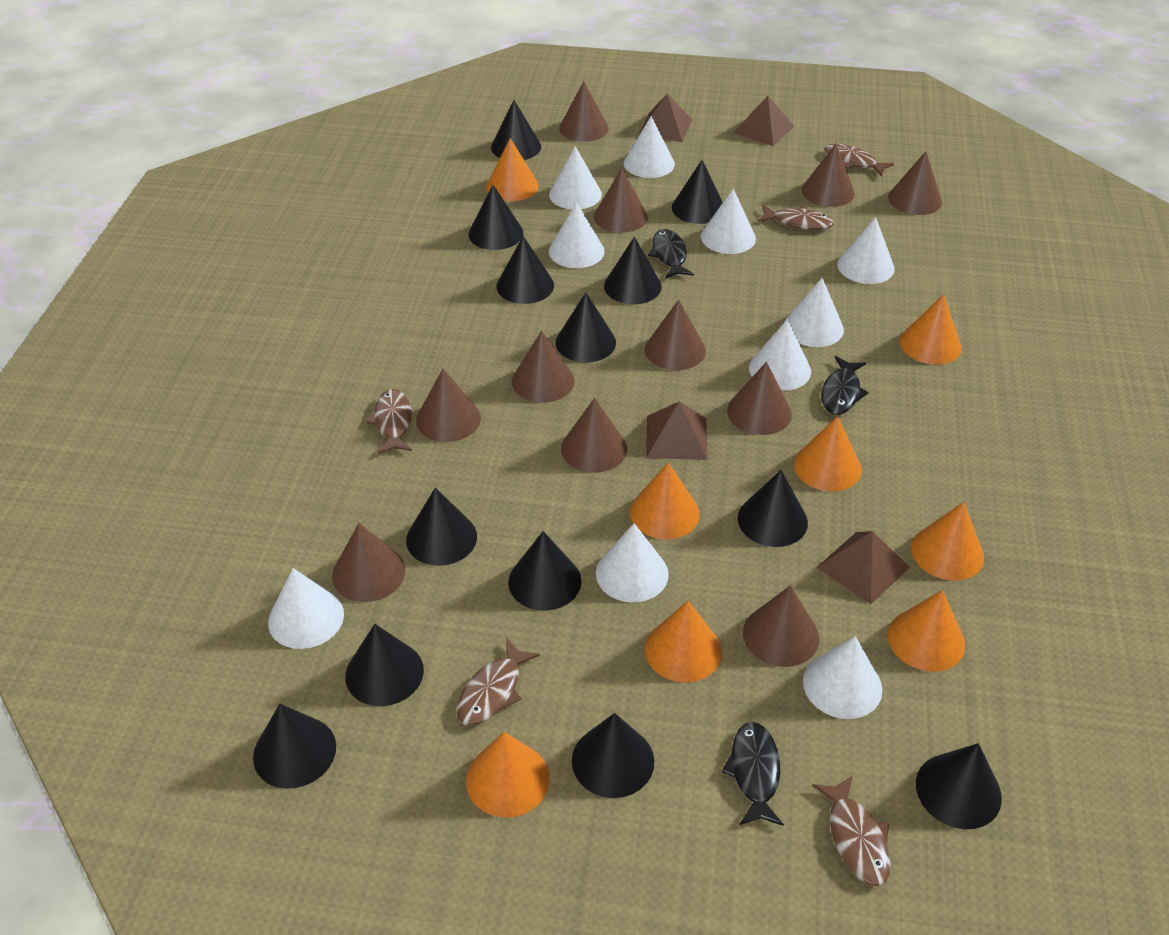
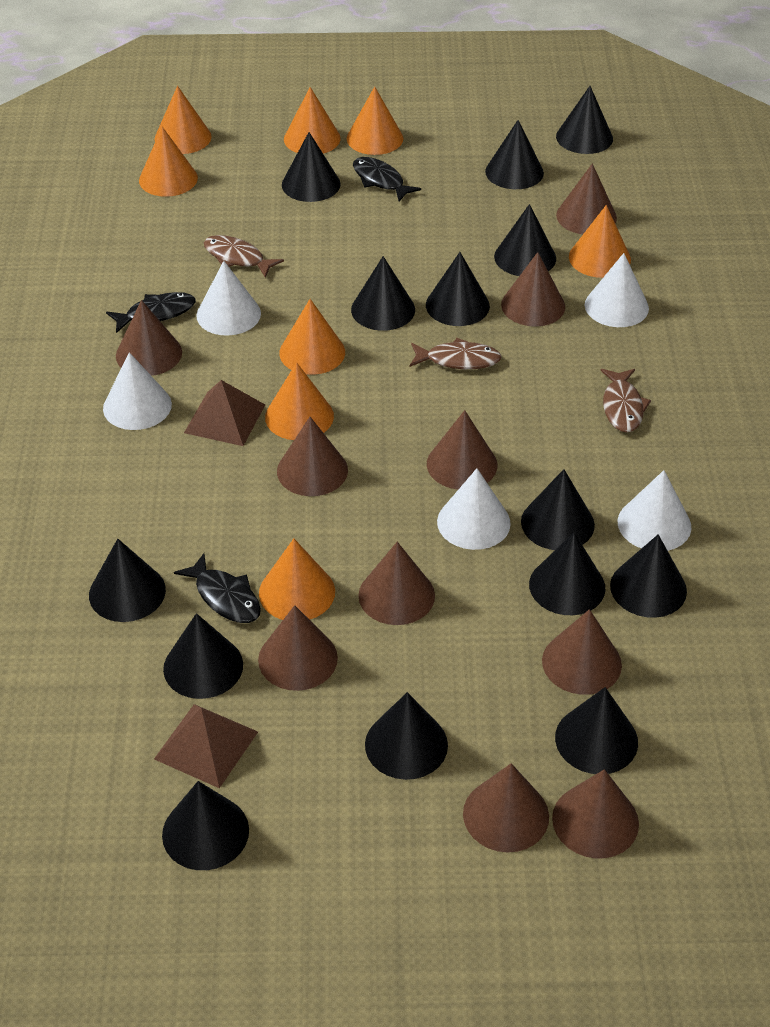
black cone: [253,704,336,789] [345,624,424,706] [406,488,477,566] [469,185,523,250] [491,100,541,160] [497,236,554,304] [508,531,582,611] [556,293,616,363] [572,713,654,798] [604,236,662,304] [672,160,723,224] [738,470,808,547] [916,743,1002,829] = 13 -> [89,539,166,622] [162,781,249,870] [163,613,243,699] [282,132,341,202] [351,256,415,331] [365,692,448,780] [426,252,490,326] [485,120,544,189] [494,204,556,276] [521,469,595,550] [529,532,606,615] [555,687,638,774] [556,86,613,154] [610,534,687,618] = 14
brown cone: [332,523,405,602] [416,369,481,442] [512,331,574,403] [559,82,609,142] [561,398,627,473] [594,168,648,233] [645,300,706,370] [727,362,792,435] [743,585,819,667] [802,144,855,207] [888,151,942,215] = 11 -> [116,300,182,376] [258,605,338,691] [277,417,348,496] [358,542,435,625] [427,410,497,490] [463,763,549,852] [501,252,565,327] [542,609,622,695] [552,769,639,859] [556,164,617,234] = 10
brown fish: [366,389,412,454] [456,638,540,725] [757,205,834,230] [812,775,891,886] [824,143,894,176] = 5 -> [204,235,284,278] [410,338,502,369] [601,369,651,433] = 3
brown pyramid: [638,94,692,142] [646,401,707,460] [733,96,794,146] [817,531,910,604] = 4 -> [154,704,258,788] [184,380,265,446] = 2
white cone: [268,568,344,649] [549,146,602,209] [549,202,605,268] [596,523,669,603] [624,116,675,178] [701,189,756,254] [749,319,811,391] [784,278,844,347] [803,636,882,719] [837,217,895,284] = 10 -> [103,352,172,430] [196,261,261,336] [437,468,511,550] [585,253,649,327] [618,470,691,551] = 5

